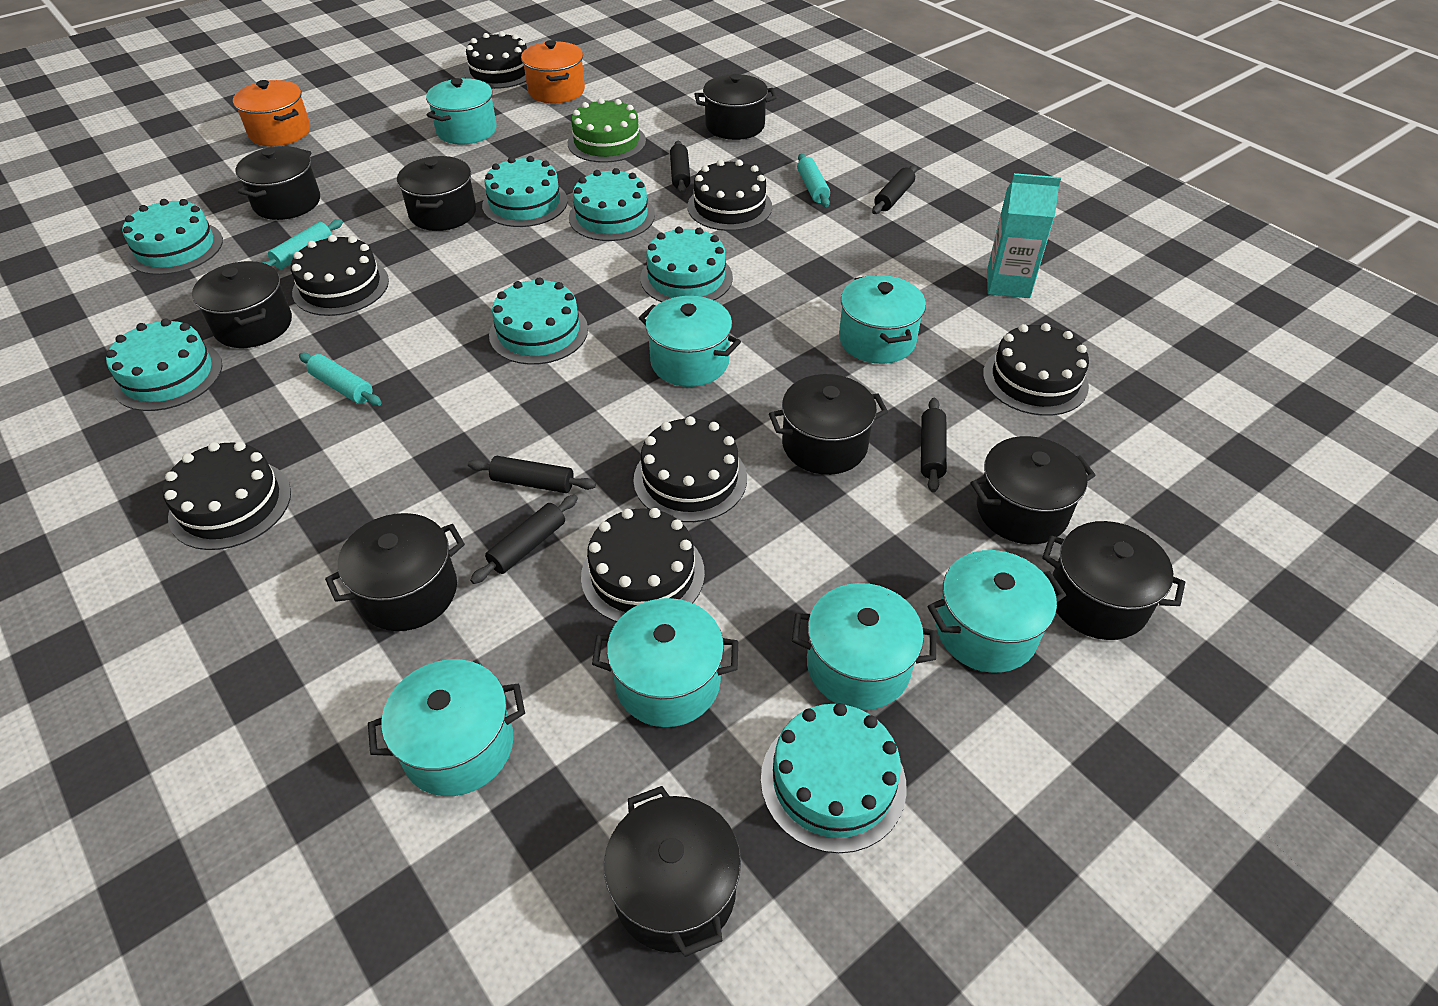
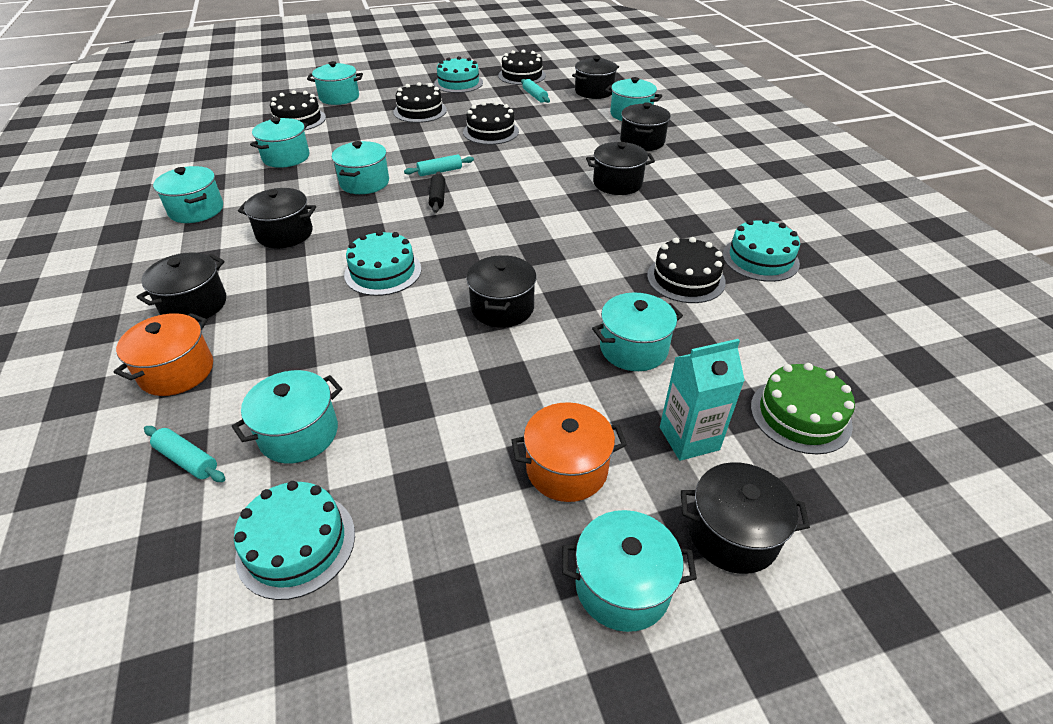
black cake: [163,442,291,550] [291,235,389,316] [464,31,527,89] [581,508,705,622] [633,416,747,522] [687,160,772,231] [983,323,1089,416] = 7 -> [270,90,326,131] [394,82,447,123] [463,101,519,145] [498,49,546,85] [647,237,726,303] = 5
black pot: [192,261,292,348] [236,146,320,220] [325,513,465,631] [397,156,476,231] [604,786,741,957] [694,74,777,140] [769,374,888,475] [971,436,1096,544] [1042,521,1185,640] = 9 -> [137,252,226,322] [238,188,316,248] [466,255,536,328] [572,56,619,99] [586,142,655,195] [620,102,671,151] [681,462,810,574] = 7
black rolling pin: [468,456,596,493] [470,495,578,584] [670,141,691,194] [872,165,917,214] [921,398,947,492] = 5 -> [429,172,445,213] = 1
turquoise cake: [106,319,223,411] [122,199,223,275] [482,156,568,227] [489,277,588,365] [569,168,655,241] [640,227,733,302] [761,703,907,853] = 7 -> [234,481,355,600] [344,230,421,296] [434,56,483,93] [723,218,800,282] = 4
turquoise pot: [368,659,525,796] [426,78,497,145] [592,598,738,727] [639,296,741,387] [792,583,936,710] [839,275,926,364] [928,550,1066,673] = 7 -> [153,166,223,223] [232,370,342,463] [250,117,310,168] [307,61,363,105] [332,141,389,194] [562,510,697,632] [592,293,683,371] [605,77,662,121] = 8

